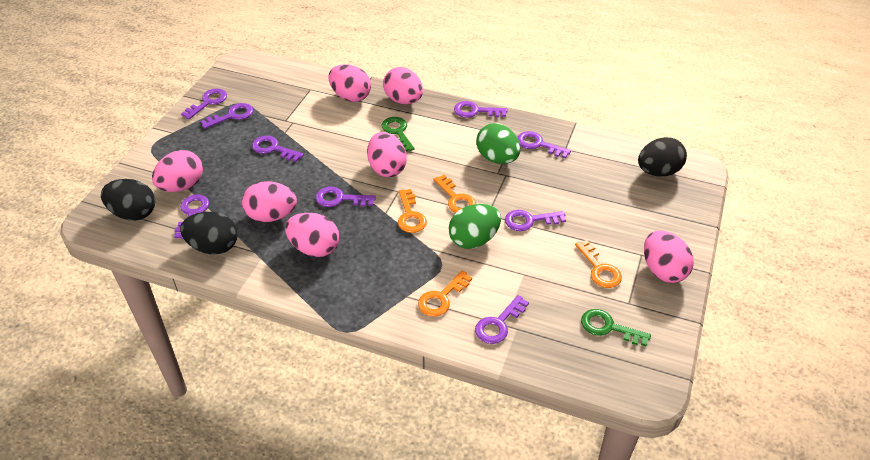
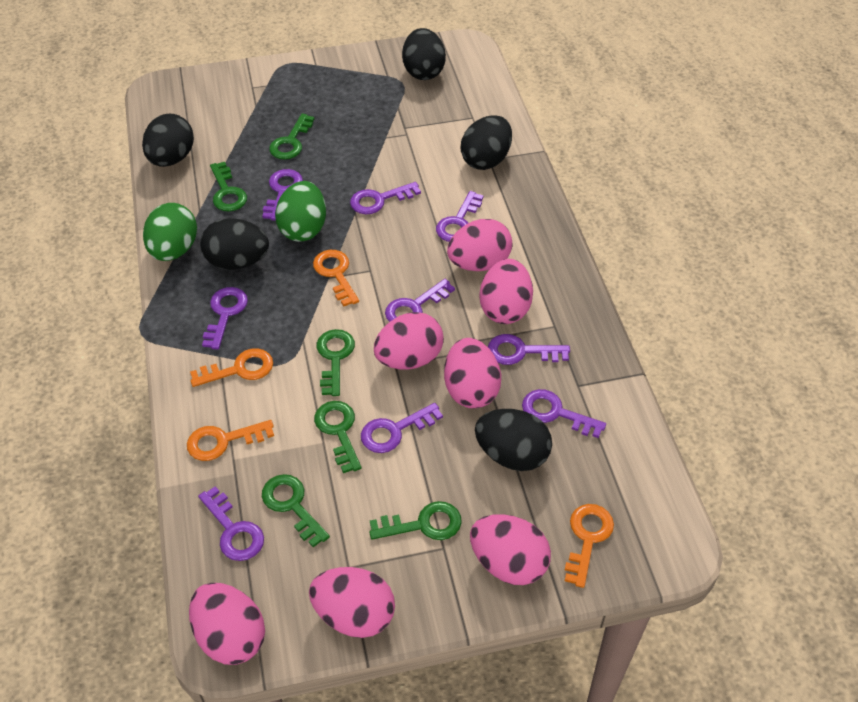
black egg: [101,179,155,221] [180,212,238,255] [638,137,687,176] = 3 -> [142,114,194,167] [200,218,269,270] [402,28,446,80] [461,115,512,170] [475,409,552,471] = 5
green key: [382,117,414,151] [581,309,651,346] = 2 -> [210,162,247,212] [262,474,330,547] [269,113,314,160] [314,401,361,473] [317,329,355,396] [369,501,462,540] = 6

